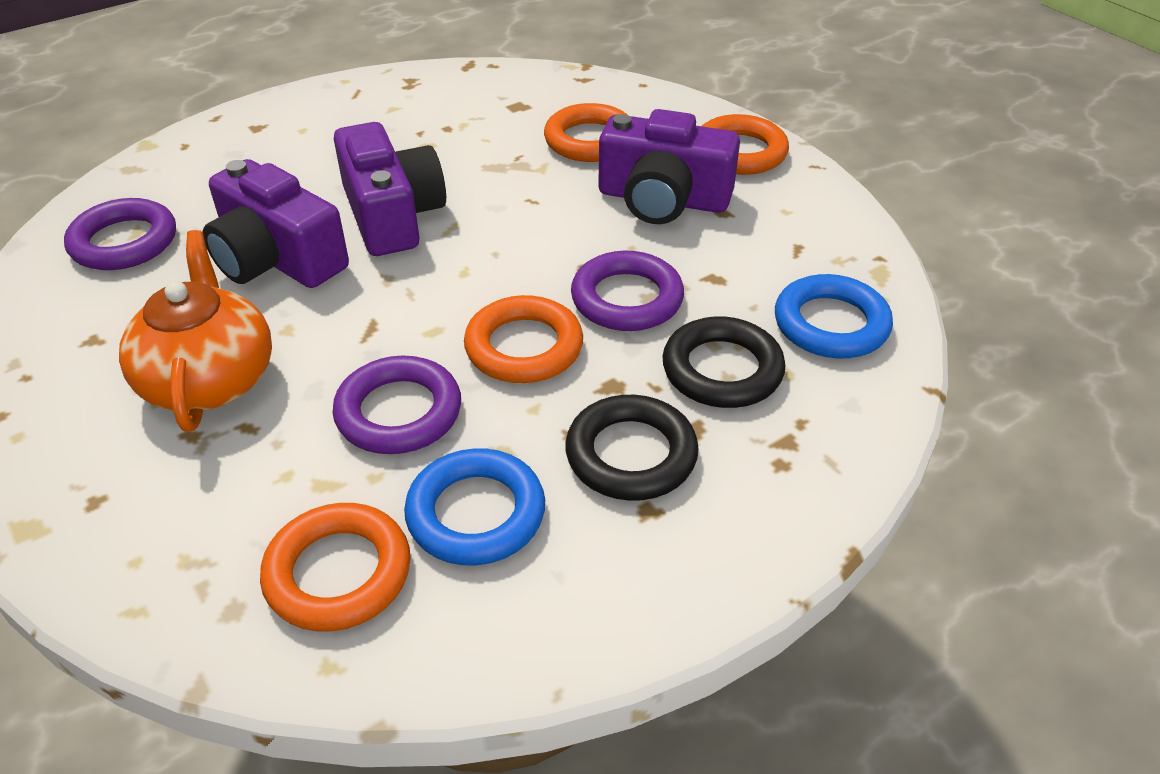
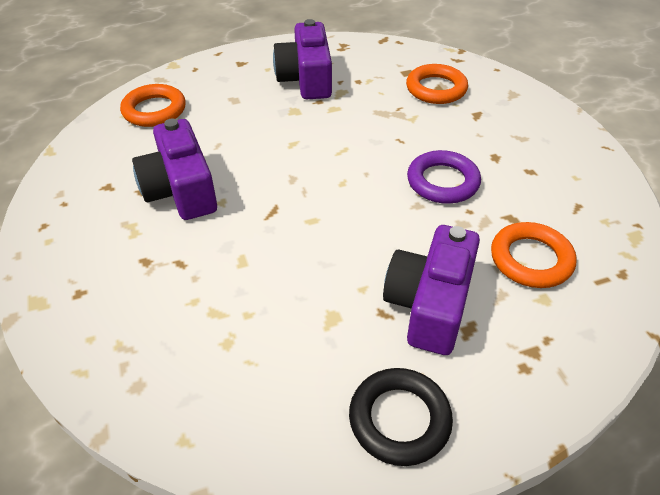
black ring: [565,395,699,501] [662,316,786,408] = 2 -> [349,368,453,466] = 1
blue ring: [404,448,545,565] [775,274,893,359] = 2 -> none = 0
orange ring: [260,503,411,631] [464,295,583,383] [544,103,627,162] [702,114,789,175] = 4 -> [120,84,186,127] [406,64,468,104] [491,222,577,288] = 3
orange teapot: [119,230,272,432] = 1 -> none = 0
purple ring: [64,198,176,270] [333,355,461,454] [571,251,684,331] = 3 -> [407,150,481,204] = 1

